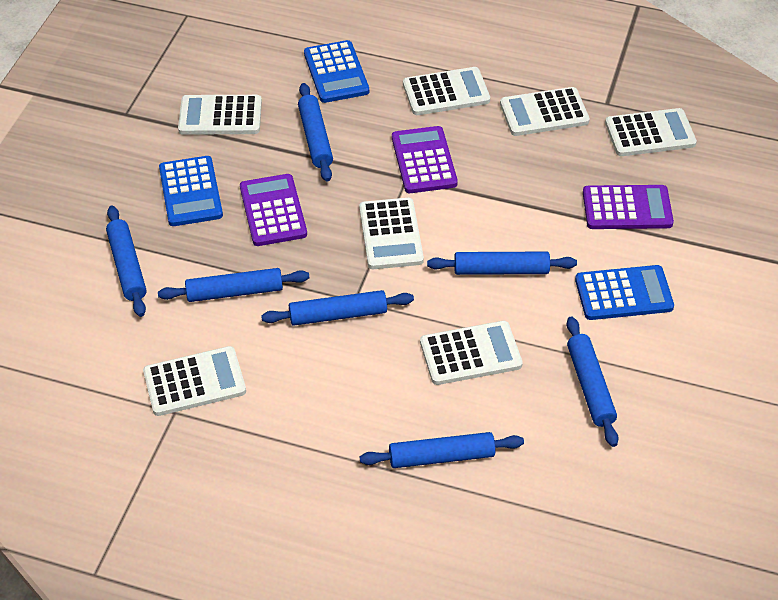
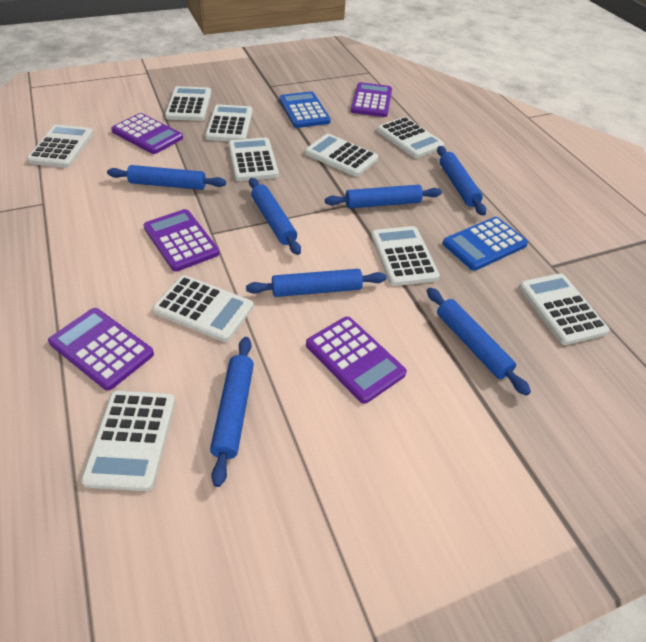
blue calculator: [159,156,223,226] [304,40,369,103] [575,265,674,320] = 3 -> [279,91,331,128] [442,217,528,271] = 2
purple calculator: [240,174,307,246] [392,126,458,193] [583,185,674,229] = 3 -> [48,308,154,390] [111,113,183,154] [144,209,220,272] [306,317,407,404] [351,82,392,117] = 5
white calculator: [143,346,246,416] [178,95,262,135] [359,198,424,269] [403,67,490,115] [420,321,523,385] [500,87,590,136] [605,108,697,156] = 7 -> [27,124,94,168] [81,391,175,491] [152,275,254,342] [165,86,211,121] [205,104,253,141] [229,138,279,181] [305,134,378,177] [371,226,440,286] [377,117,444,158] [519,273,610,345] = 10

